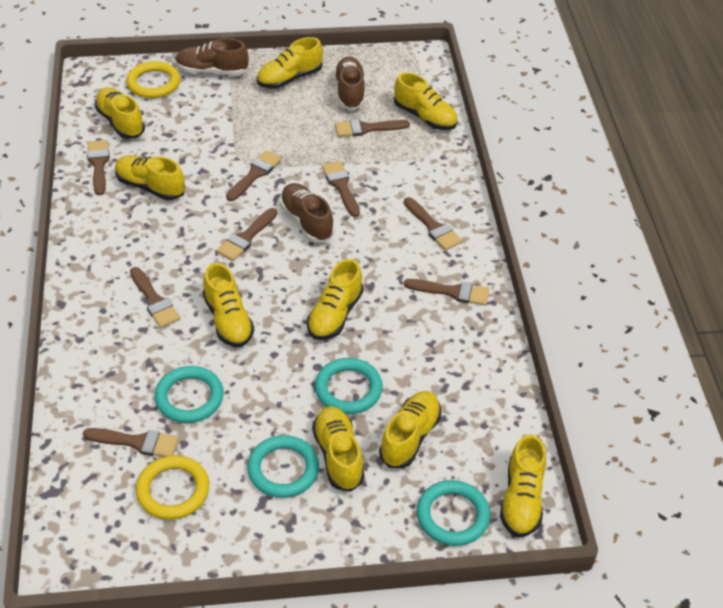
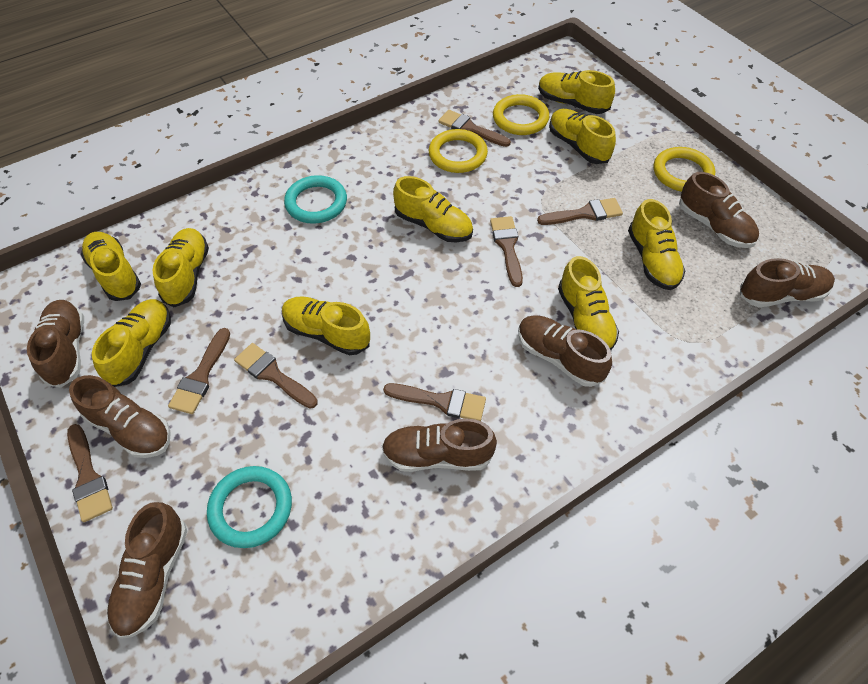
brown brush: [83,428,179,457] [87,140,110,195] [130,267,181,328] [217,208,277,261] [226,151,282,201] [322,161,360,217] [335,119,410,137] [404,197,462,251] [404,279,489,305] = 9 -> [67,424,113,522] [168,328,230,414] [234,343,318,409] [383,383,486,421] [438,110,511,147] [490,216,523,287] [537,198,623,225] = 7
brown shoe: [176,38,249,76] [280,183,334,243] [334,56,365,110] = 3 -> [27,300,84,388] [69,375,171,458] [107,502,187,639] [382,418,497,472] [518,315,612,387] [679,172,759,248] [740,258,835,307] = 7
turquoise ring: [155,366,224,423] [247,435,319,498] [315,358,383,414] [417,480,490,546] = 4 -> [207,466,292,548] [284,175,347,224] = 2
yellow ring: [126,61,180,98] [136,455,209,520] = 2 -> [429,129,488,173] [493,94,550,135] [654,147,715,192] = 3

